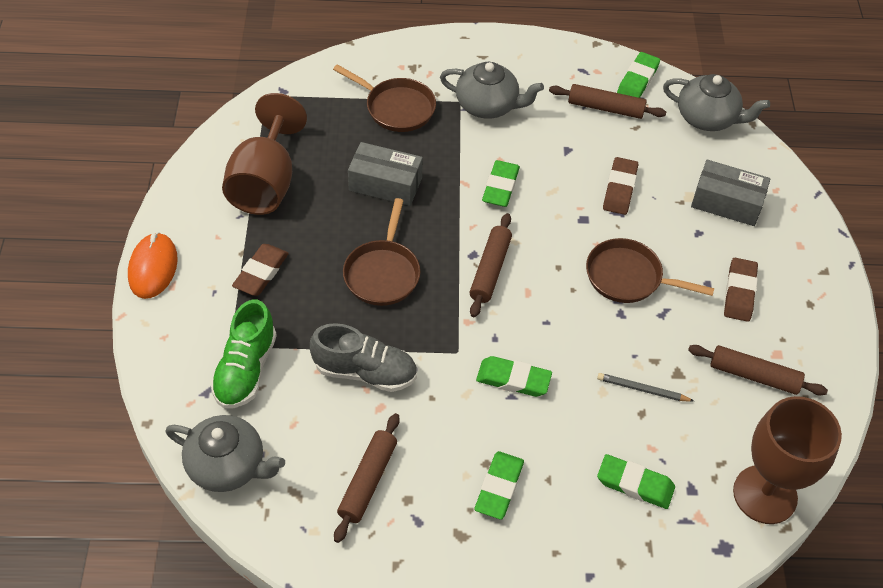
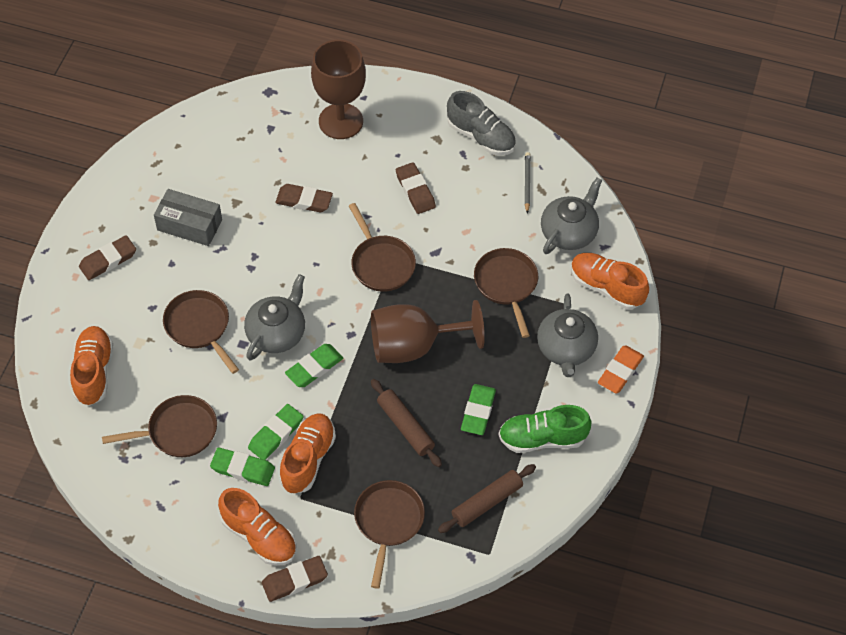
brown eraser: [232,244,289,296] [603,157,638,215] [724,258,758,322] = 3 -> [79,235,136,280] [262,556,328,602] [275,184,333,212] [396,162,436,214] = 4
brown pan: [333,64,436,132] [343,198,420,306] [586,238,714,303] = 3 -> [102,395,217,457] [163,290,239,374] [349,203,416,292] [354,480,425,589] [474,248,538,338] = 5
brown rolling pin: [334,413,400,543] [469,213,512,317] [549,84,666,119] [688,345,828,395] = 4 -> [371,379,442,467] [438,464,536,533] = 2
green eraser: [475,451,524,520] [476,356,552,397] [482,160,520,207] [597,454,675,509] [617,52,660,98] = 5 -> [210,448,275,486] [248,404,303,460] [285,344,343,387] [461,384,496,435] = 4
grey box: [348,142,423,206] [691,160,770,226] = 2 -> [154,189,222,246] = 1
orange eraser: none = 0 -> [598,345,644,394] = 1
orange mouse: [128,232,178,299] = 1 -> none = 0
orange shoe: none = 0 -> [70,326,113,406] [218,488,297,565] [279,413,336,494] [571,253,649,309] = 4

